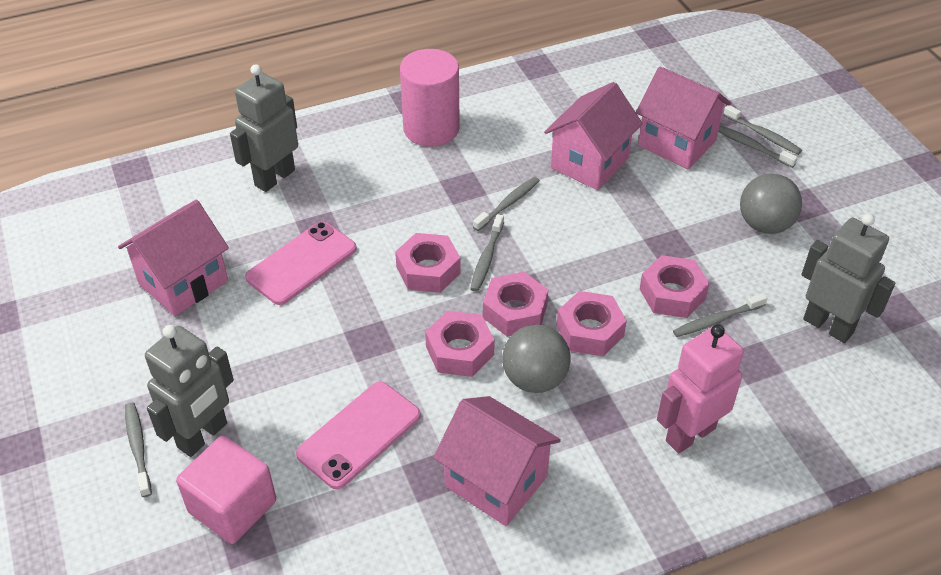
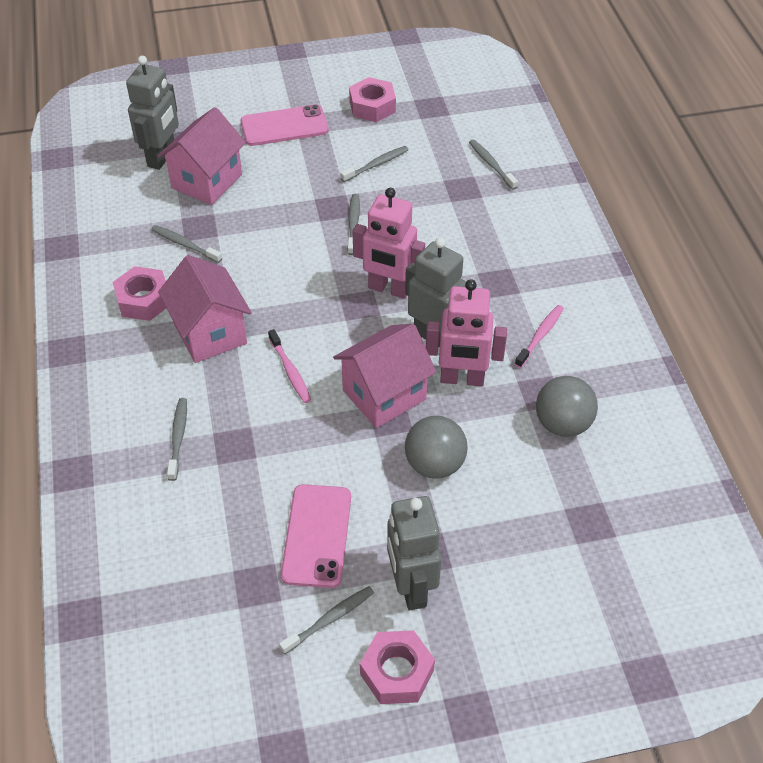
pink cube: [176,436,276,544] = 1 -> none = 0
pink cylinder: [400,49,460,147] = 1 -> none = 0
pink house: [118,200,229,316] [433,396,561,526] [544,82,643,190] [636,66,731,169] = 4 -> [157,107,246,205] [158,255,252,363] [333,324,436,428] = 3
pink nut: [395,233,461,293] [425,311,495,377] [483,272,548,337] [557,291,627,356] [640,255,710,318] = 5 -> [112,266,166,321] [349,77,396,122] [360,630,435,704] = 3
pink robot: [657,324,744,453] = 1 -> [353,188,425,299] [426,279,507,386] = 2
pink toothbrush: none = 0 -> [268,329,311,403] [515,305,564,368] = 2

